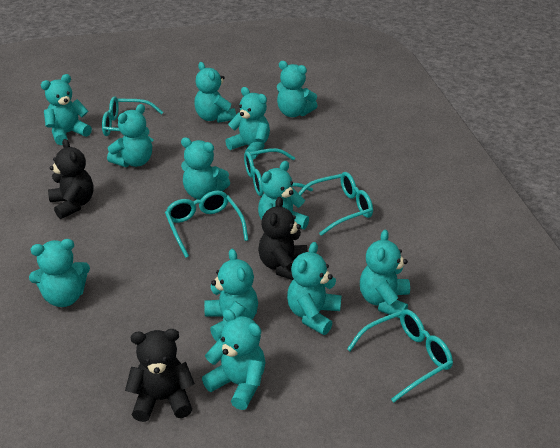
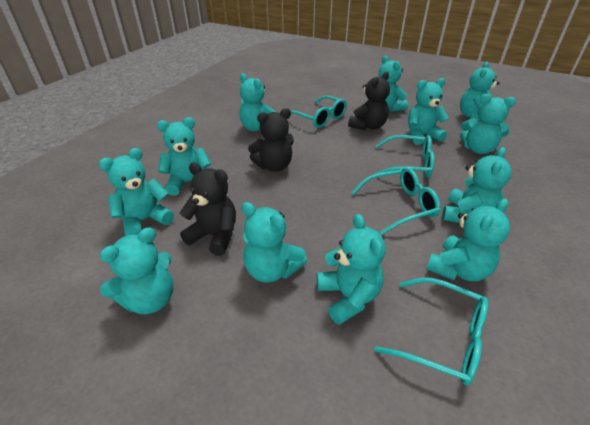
turquoise glasses: [102,96,164,142] [165,190,248,258] [244,148,313,196] [299,172,373,236] [347,309,453,402] = 5 -> [291,95,347,128] [351,167,441,235] [374,277,488,385] [375,135,434,178] = 4

